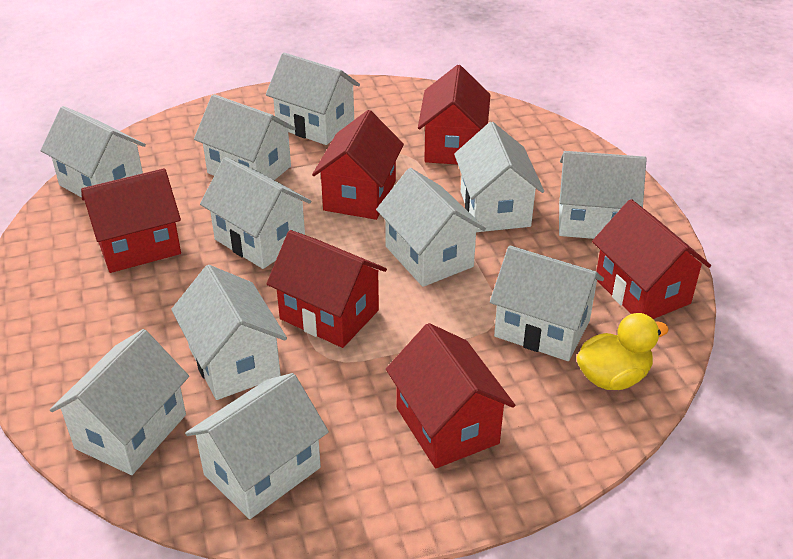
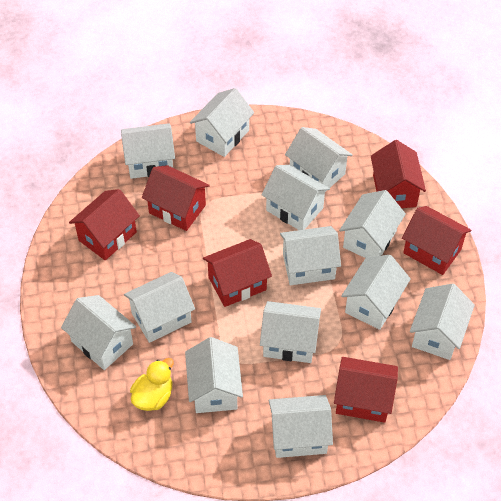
white house: [40,106,146,198] [50,329,189,475] [171,265,287,400] [185,373,329,519] [194,94,296,180] [200,157,311,269] [266,52,360,145] [376,168,486,287] [454,122,544,232] [490,246,604,361] [559,151,647,239] = 11 -> [61,295,136,370] [121,123,175,179] [124,272,195,343] [185,337,243,413] [190,88,254,157] [260,301,321,363] [261,165,330,230] [269,395,333,458] [280,226,341,285] [285,127,352,192] [339,190,406,258] [341,255,411,330] [410,283,475,360] = 13

